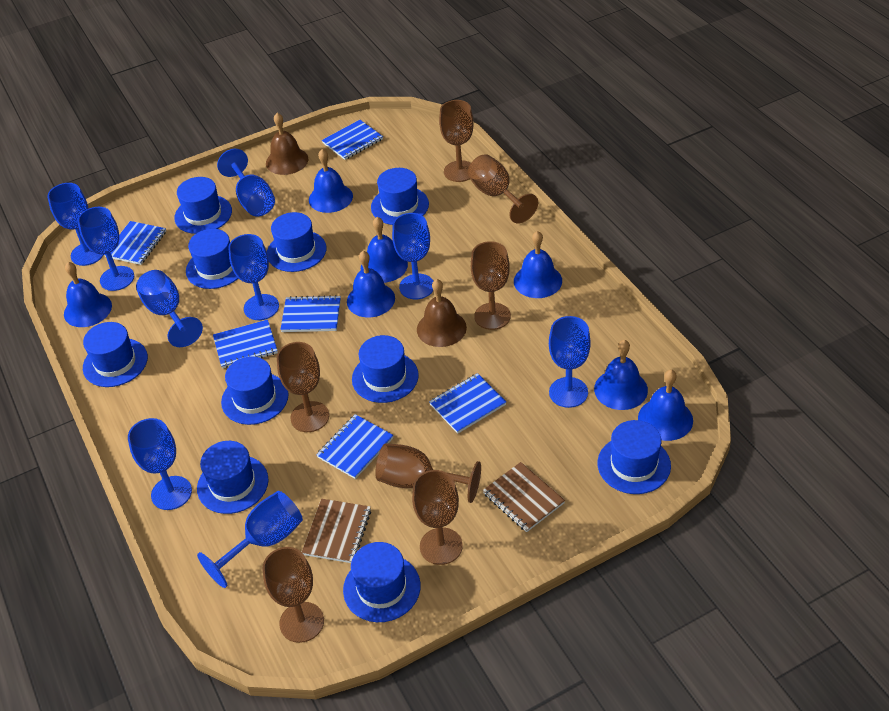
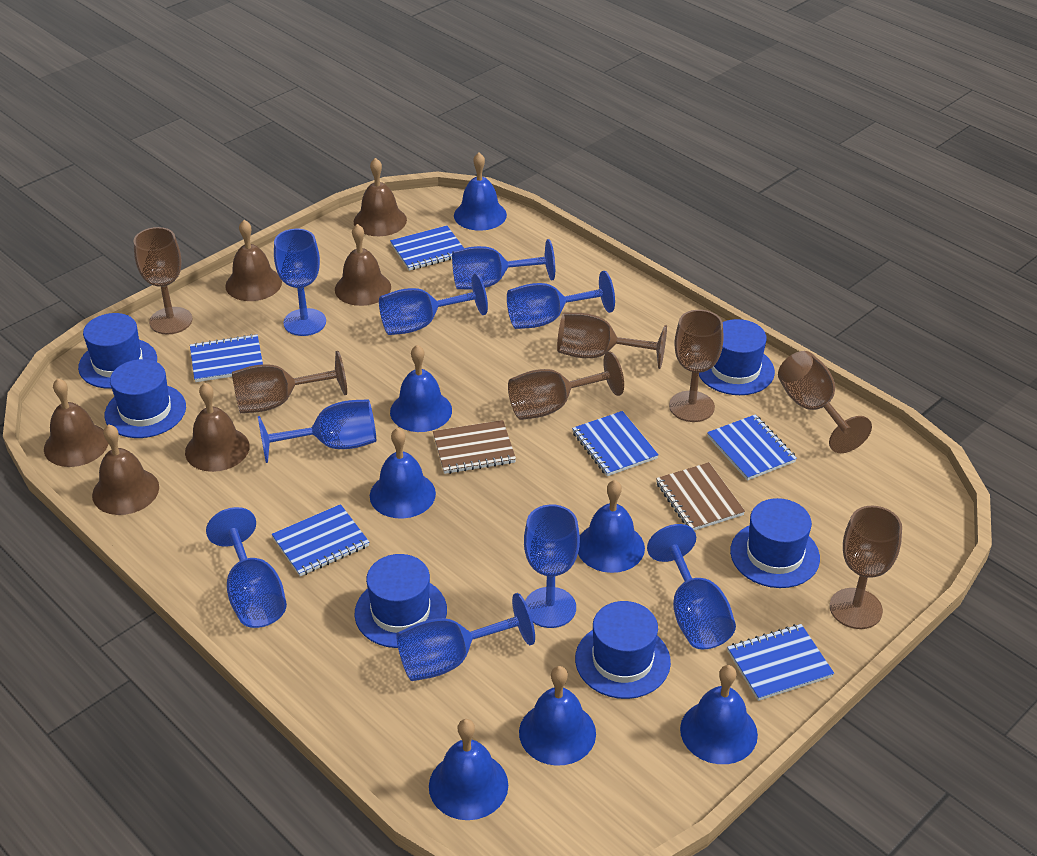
blue hat: [83,322,148,387] [174,177,232,234] [186,229,239,289] [197,441,268,514] [221,356,289,425] [267,212,327,272] [343,542,420,622] [352,335,419,403] [371,168,429,225] [598,420,671,494] = 10 -> [78,313,157,389] [104,359,186,438] [355,554,447,648] [575,601,671,699] [699,319,775,395] [730,498,820,588] = 6
brown bell: [266,113,308,175] [417,279,467,347] = 2 -> [44,378,109,467] [92,424,159,515] [185,383,250,472] [225,220,282,301] [335,224,391,306] [354,158,407,236] = 6

